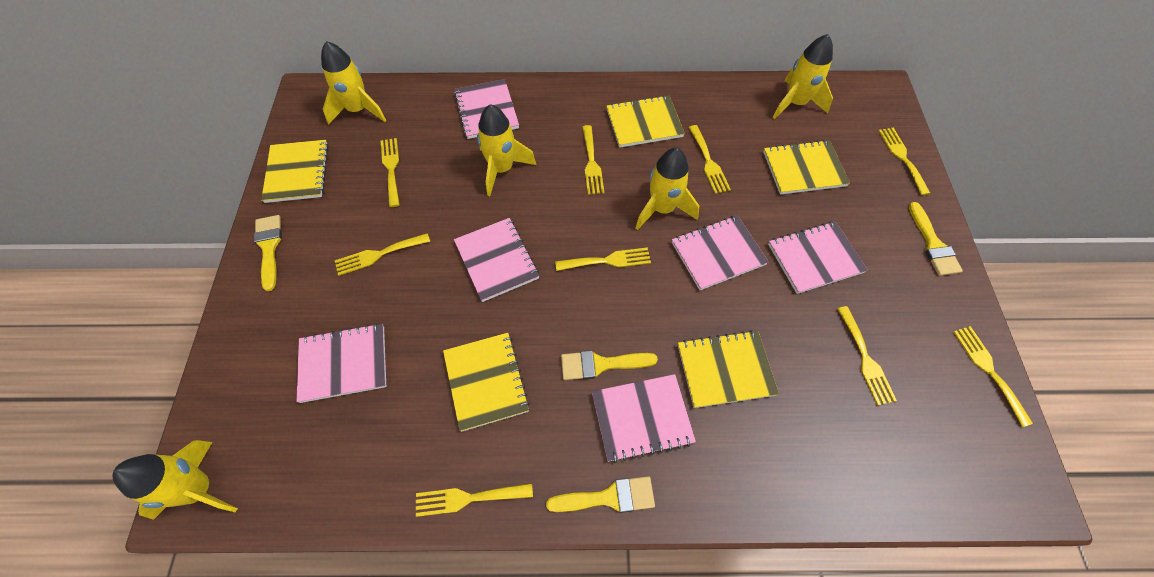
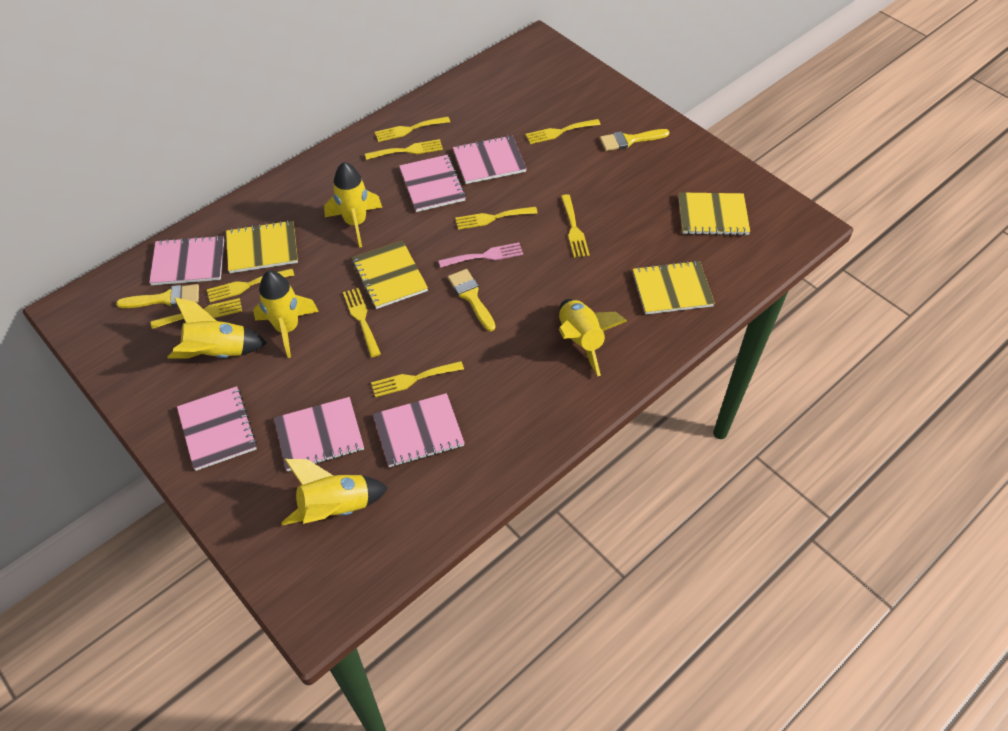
pink fork: none = 0 -> [438,243,523,268] = 1
yellow brush: [254,215,282,291] [546,476,655,513] [561,350,658,380] [909,202,963,276] = 4 -> [116,284,199,308] [448,269,495,331] [600,129,670,151] = 3
yellow notebook: [261,140,328,203] [443,333,530,432] [606,95,685,148] [678,330,779,408] [763,140,850,194] = 5 -> [226,220,298,273] [352,241,428,309] [633,260,715,315] [678,192,750,235] = 4

